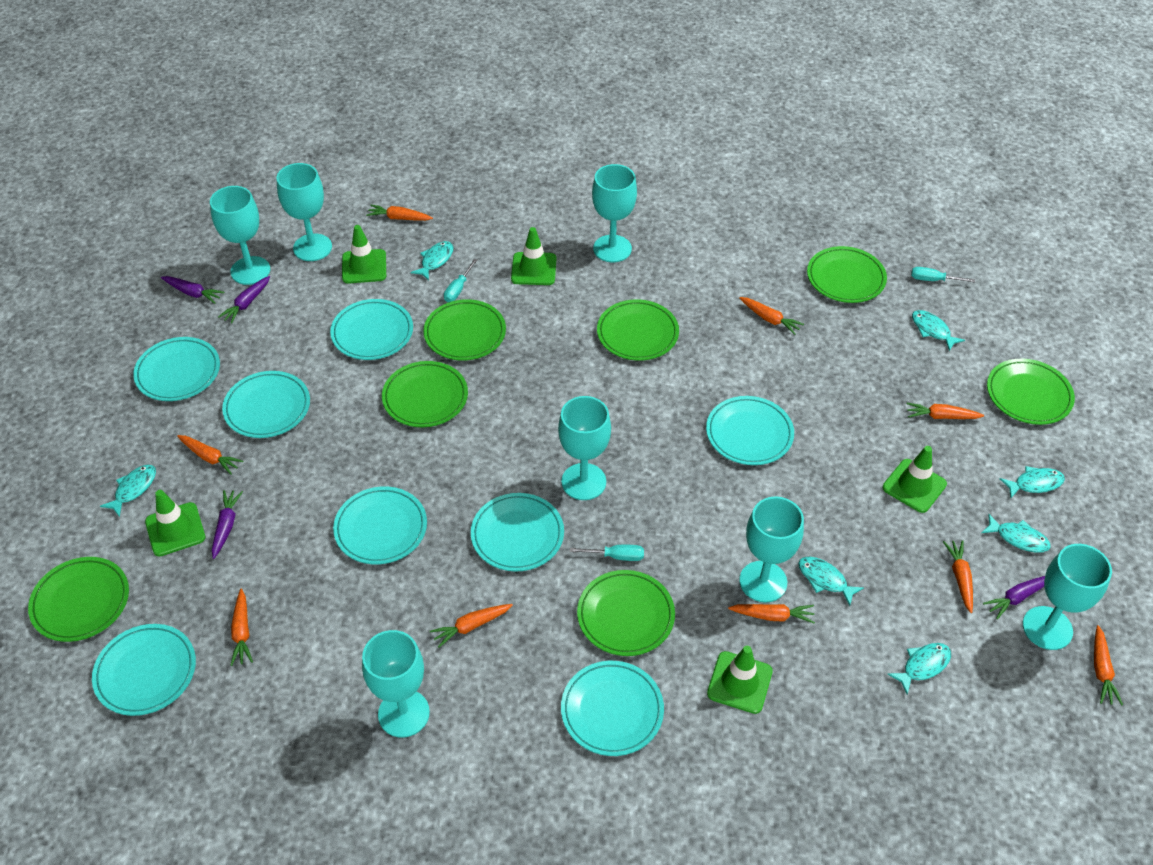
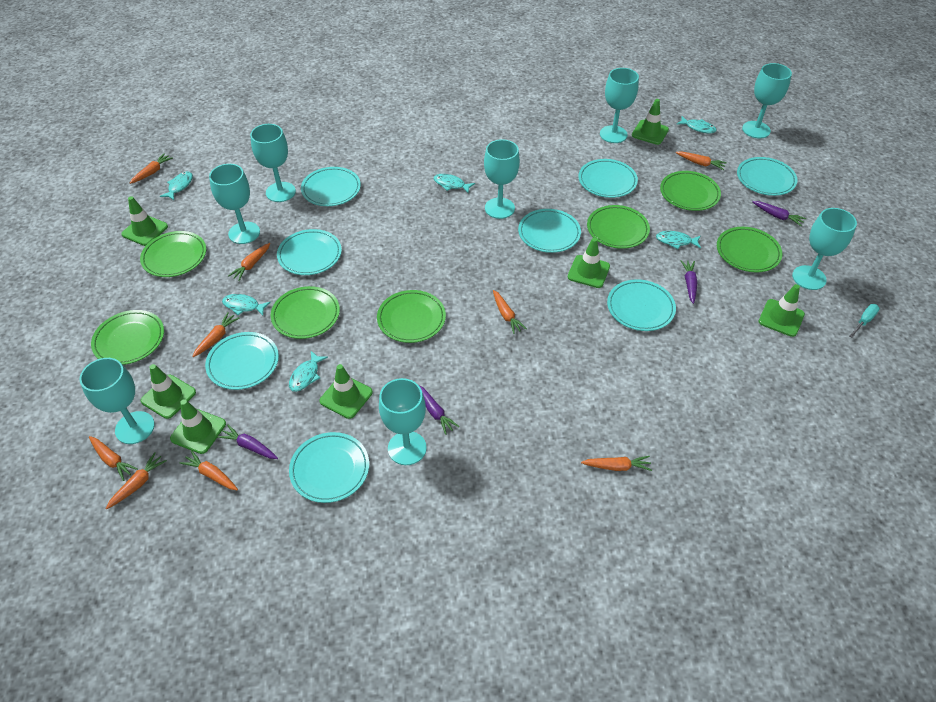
green traffic cone: [145,490,205,557] [342,225,386,284] [511,227,556,285] [707,646,773,714] [883,446,947,513] = 5 -> [121,196,168,246] [141,364,196,419] [170,399,226,454] [319,364,373,419] [568,238,610,288] [632,99,669,145] [758,284,805,337] = 7
turquoise fish: [100,465,156,517] [410,241,453,281] [798,557,864,606] [887,643,951,695] [912,310,965,351] [982,514,1051,553] [1000,466,1065,498] = 7 -> [160,172,193,200] [222,294,271,316] [289,351,328,392] [434,174,475,194] [656,231,701,249] [676,116,717,133] = 6
turquoise goblet: [210,186,270,285] [276,163,332,261] [362,630,430,738] [558,396,611,500] [592,164,637,262] [739,496,804,603] [1023,544,1112,650] = 7 -> [80,358,155,444] [209,164,260,244] [250,124,296,202] [379,378,427,465] [484,139,520,219] [600,68,639,143] [742,63,792,138] [792,208,857,290] = 8
turquoise screwdriver: [444,259,477,302] [570,545,644,561] [911,267,975,282] = 3 -> [849,304,880,338] = 1

